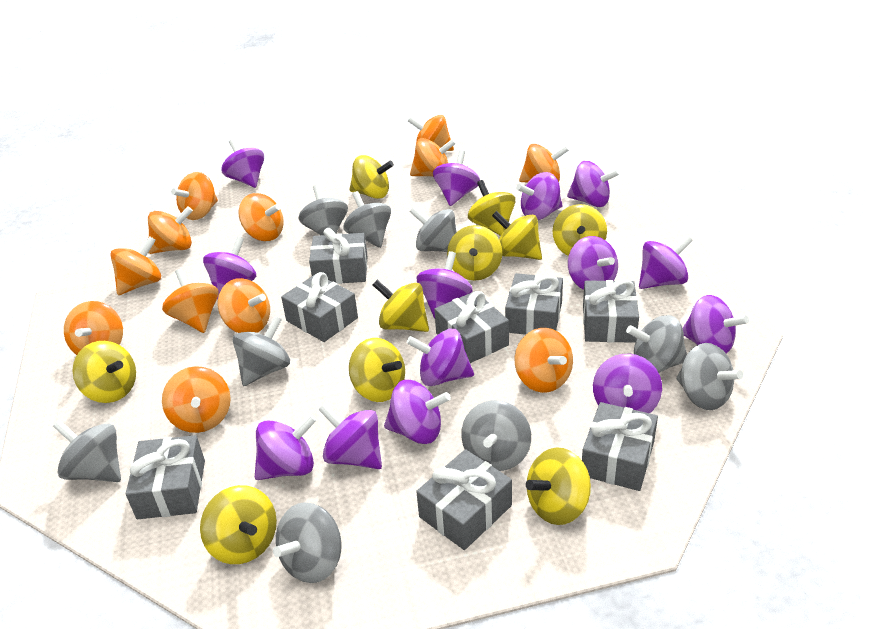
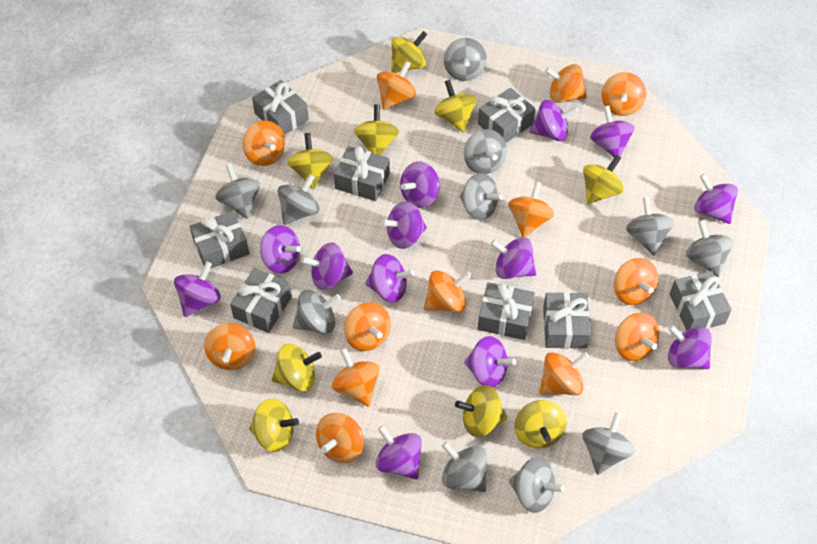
grey spinning top: [53,420,121,482] [233,316,290,386] [273,502,341,583] [298,185,348,235] [343,191,391,248] [410,207,456,252] [461,400,531,471] [626,315,687,373] [676,343,743,410] = 9 -> [215,164,260,219] [278,174,319,225] [293,290,341,334] [442,441,487,492] [444,38,487,81] [460,173,503,220] [464,129,507,174] [509,457,565,513] [583,412,634,475] [626,197,674,255] [686,220,733,277] = 11
orange spinning top: [64,301,123,355] [110,237,161,295] [148,206,193,254] [162,269,219,333] [162,366,231,433] [171,172,218,220] [218,278,270,333] [239,193,284,241] [408,115,454,151] [410,138,456,177] [515,328,573,393] [519,144,569,182] = 12 -> [204,323,256,370] [242,121,286,166] [316,413,364,463] [332,348,380,407] [344,302,391,351] [377,61,416,110] [424,271,472,312] [508,181,554,237] [539,352,589,395] [545,64,587,103] [602,72,646,116] [614,258,658,305] [615,313,660,361] = 13
purple spinning top: [203,236,256,300] [221,139,264,188] [255,414,316,480] [318,403,382,469] [384,380,451,444] [407,329,474,386] [417,251,473,318] [433,150,480,206] [516,172,563,220] [567,161,620,207] [568,236,618,290] [593,354,662,413] [639,235,693,289] [683,295,749,354] = 14 -> [174,261,220,317] [260,225,301,274] [301,242,353,290] [365,254,415,302] [376,425,422,480] [381,201,427,249] [400,162,440,208] [464,336,516,388] [490,237,536,279] [529,100,578,141] [590,106,635,157] [668,324,712,369] [694,174,738,224] = 13
yellow spinning top: [73,341,136,403] [200,485,277,564] [349,155,394,199] [349,338,405,402] [373,280,429,332] [447,225,502,281] [468,180,515,236] [492,211,542,260] [526,447,591,525] [553,204,607,256] = 10 -> [249,398,299,452] [272,344,322,391] [287,133,333,189] [354,104,399,155] [391,31,428,73] [434,80,477,133] [455,385,507,437] [514,400,567,448] [583,155,624,205] = 9

